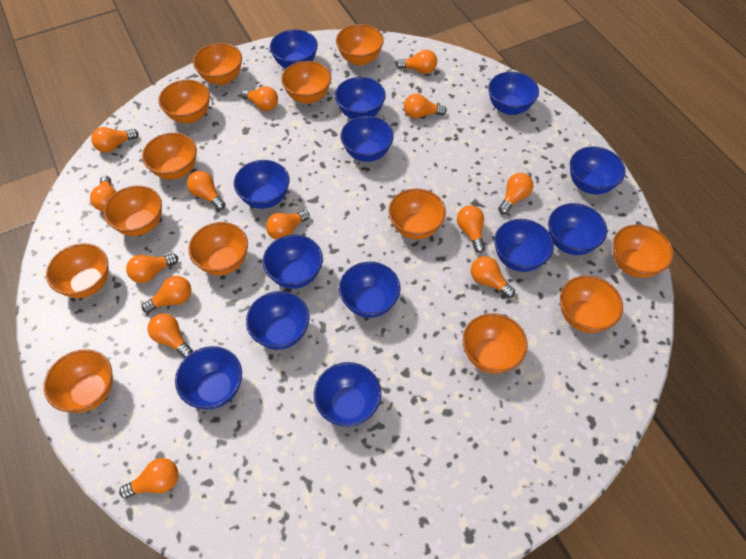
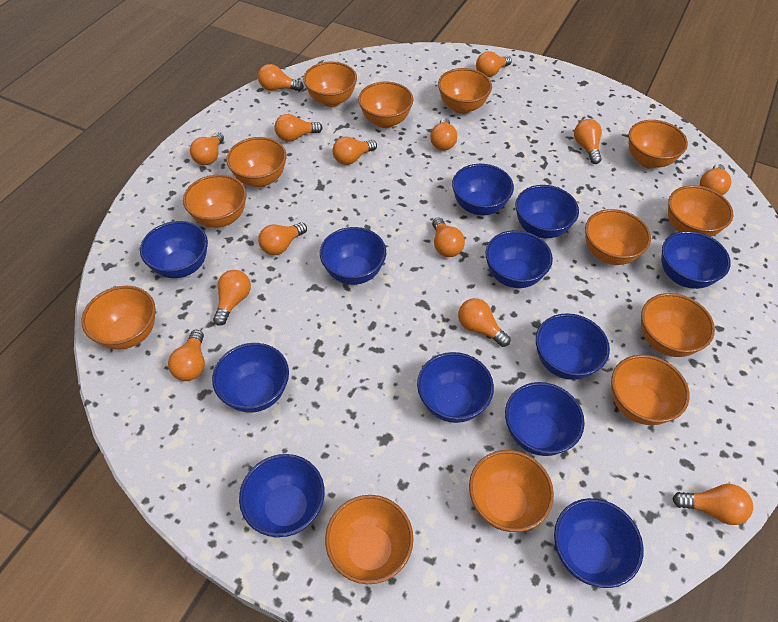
blue bowl: [175,346,242,409] [234,160,289,209] [246,291,309,350] [263,235,323,289] [270,29,318,69] [314,362,381,427] [335,77,386,119] [339,262,401,318] [341,116,394,162] [488,72,539,115] [494,219,554,272] [548,203,607,255] [570,146,626,194] = 13 -> [140,221,208,278] [212,343,289,412] [239,454,325,537] [320,227,386,285] [417,352,494,423] [452,164,514,216] [485,230,553,288] [505,382,585,456] [516,185,579,238] [536,313,610,380] [554,498,644,588] [661,231,731,289] = 12

